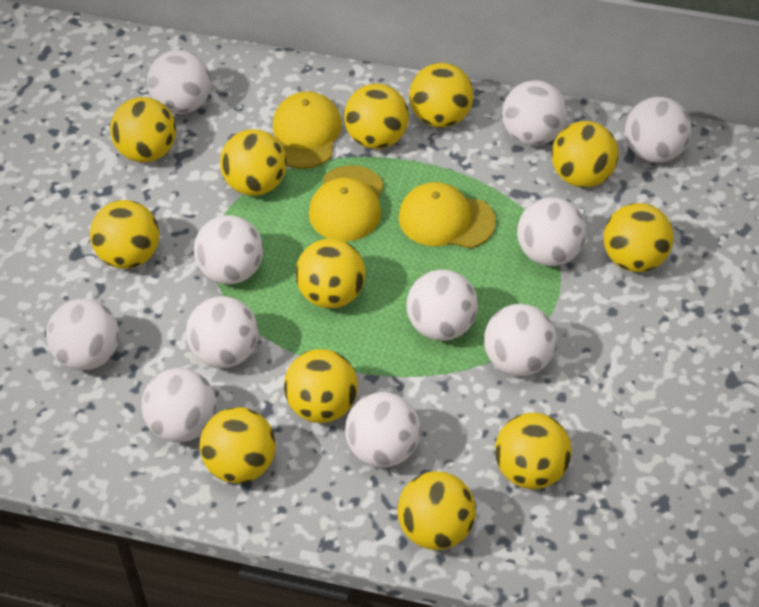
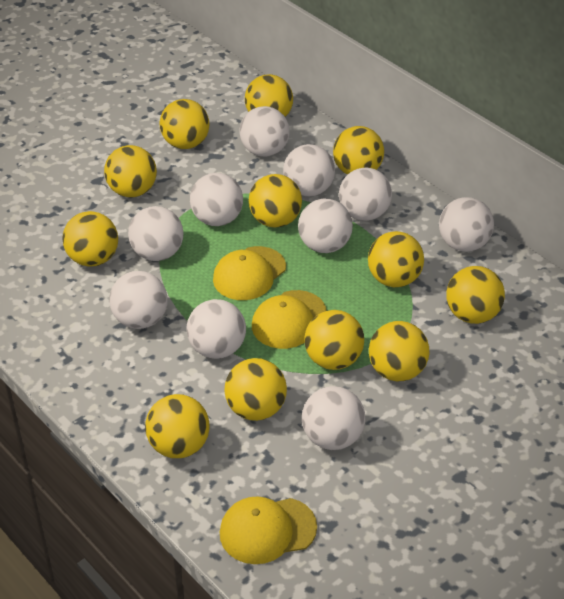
white ball: [46,299,119,371] [141,368,216,442] [147,50,211,114] [186,296,258,368] [194,215,263,284] [345,392,421,468] [406,269,478,341] [484,304,557,376] [502,80,567,146] [517,197,586,266] [625,97,692,162] = 11 -> [109,271,168,329] [128,206,183,261] [187,299,246,359] [190,173,243,226] [240,106,290,157] [283,144,335,196] [298,199,353,253] [302,386,365,450] [339,168,392,221] [439,197,494,252] = 10

